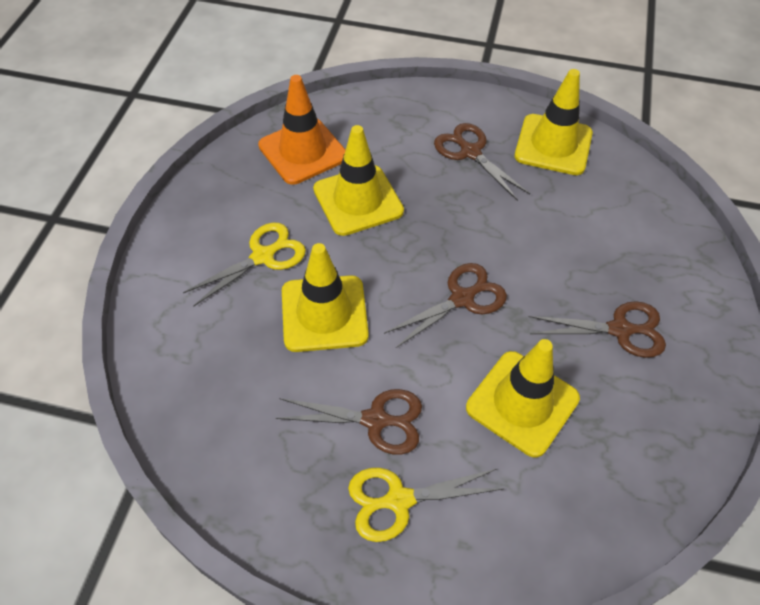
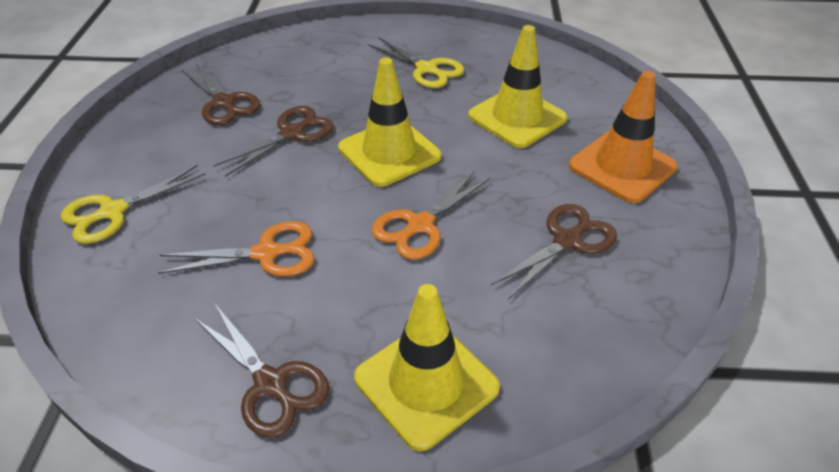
orange scissors: none = 0 -> [158,221,315,276] [372,172,490,260] = 2
yellow traffic cone: [282,243,369,352] [313,125,404,236] [466,339,580,458] [515,69,593,175] = 4 -> [338,58,441,187] [354,284,500,451] [468,25,567,148] = 3

